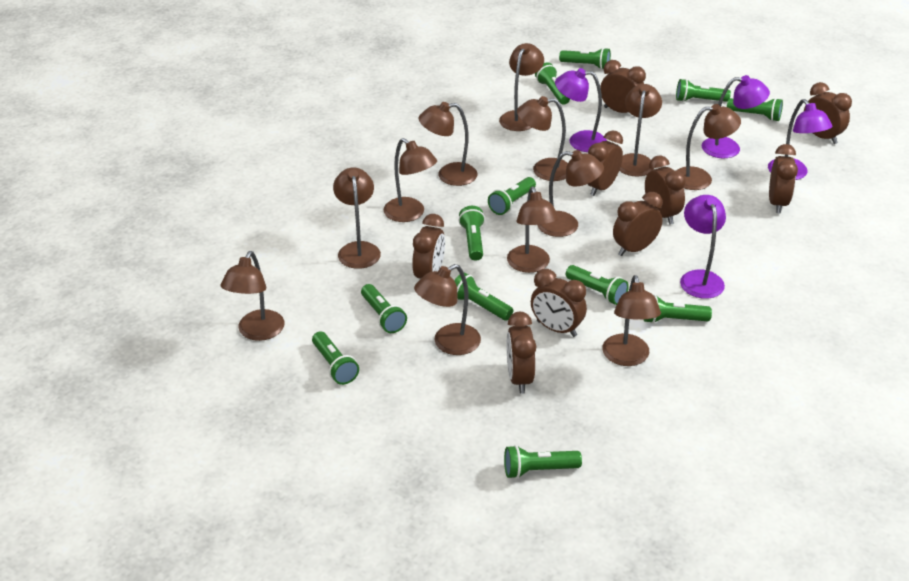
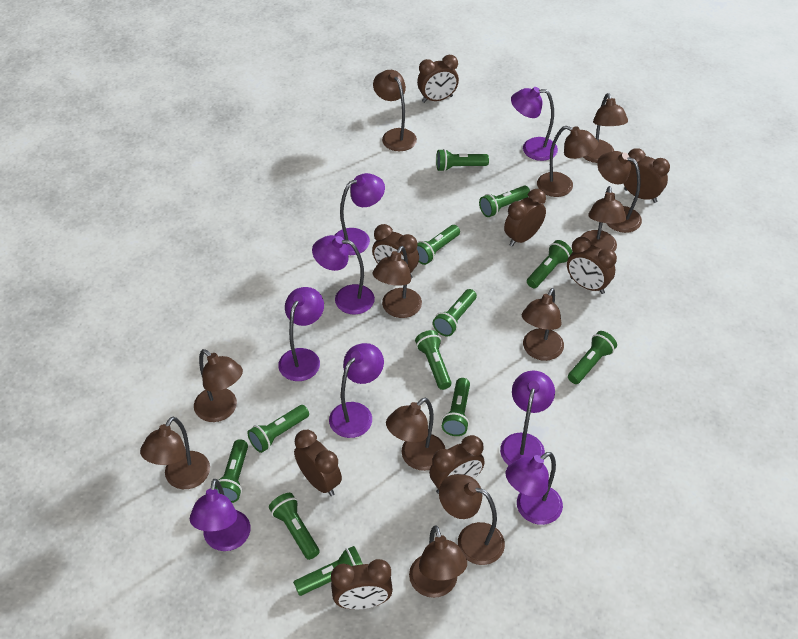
brown clock: [412,214,445,279] [507,312,536,394] [531,269,587,337] [588,130,623,196] [600,60,646,113] [613,192,663,256] [645,156,686,225] [769,144,798,214] [804,82,852,144] = 9 -> [294,430,342,496] [331,559,393,609] [372,224,419,279] [417,55,459,103] [429,435,484,494] [504,189,546,247] [567,237,617,294] [623,148,670,203] = 8
purple lamp: [555,68,607,152] [680,195,726,299] [702,75,770,158] [768,99,833,180] = 4 -> [190,479,250,551] [278,287,324,381] [312,235,375,314] [329,343,384,438] [334,173,385,255] [500,371,555,465] [506,452,563,525] [511,87,558,161] = 8

